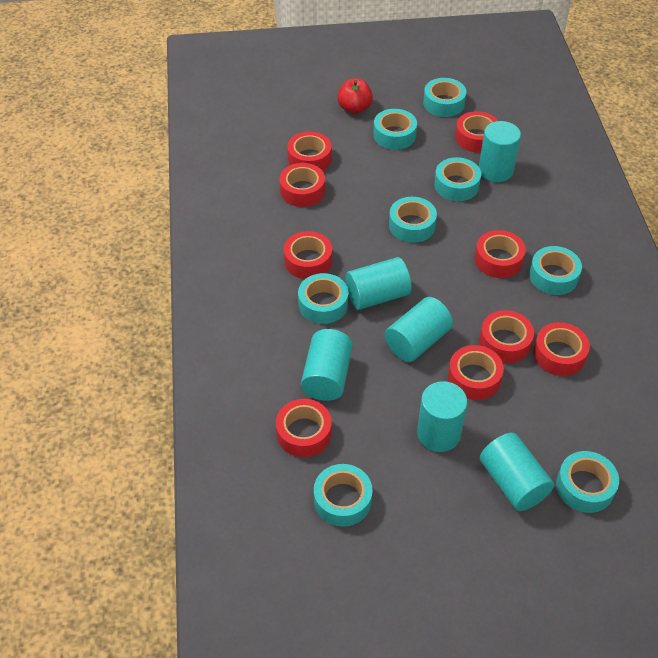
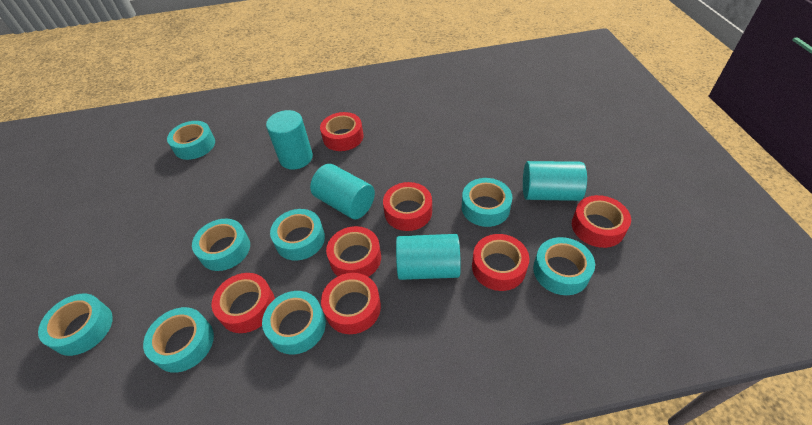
red apple: [337,79,373,114] = 1 -> none = 0
red tape: [276,399,332,457] [280,163,325,207] [284,231,332,279] [287,131,332,171] [448,345,504,400] [455,111,498,153] [475,230,526,278] [479,310,534,363] [533,322,590,376] = 9 -> [212,273,275,333] [320,112,364,151] [321,273,381,334] [326,226,381,277] [383,182,432,231] [472,234,529,291] [572,195,631,248] = 7
turquoise cylinder: [301,329,353,401] [346,257,411,310] [385,297,453,362] [417,381,467,452] [479,121,521,182] [480,433,554,511] = 6 -> [266,110,313,170] [310,164,375,219] [396,234,461,280] [523,161,587,201] = 4

